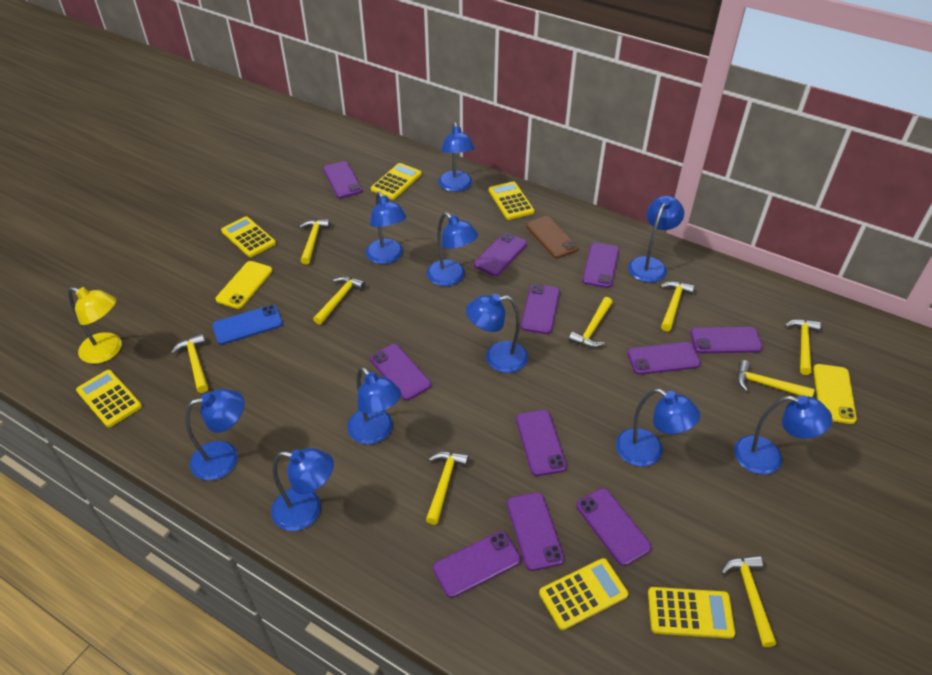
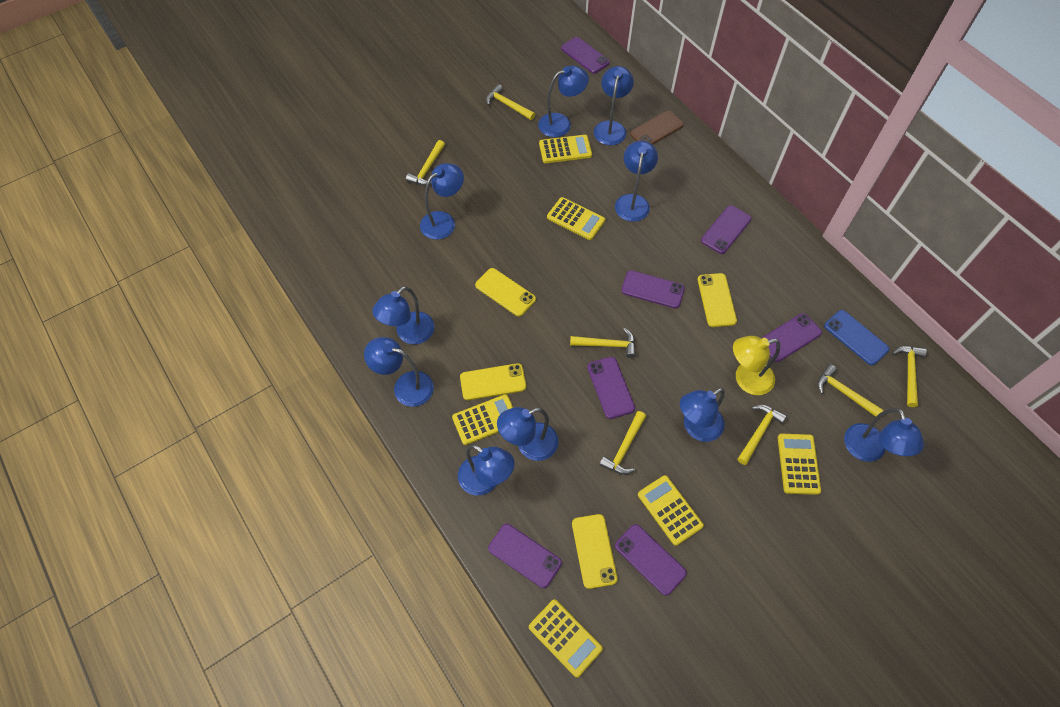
purple phone: [323,161,362,198] [370,344,431,400] [433,531,521,598] [474,233,527,276] [507,492,564,571] [516,410,567,476] [521,284,560,334] [576,488,652,566] [582,243,619,288] [627,342,701,375] [690,327,763,354] = 11 -> [488,524,562,588] [561,37,610,74] [587,357,635,419] [615,524,687,596] [621,270,685,308] [701,205,752,254] [761,313,822,362] = 7
yellow hammer: [171,334,208,393] [299,219,330,265] [313,276,365,325] [426,452,469,525] [569,297,613,348] [660,281,695,331] [721,555,776,647] [737,360,814,397] [785,319,821,375] = 9 -> [406,140,445,186] [486,84,535,120] [570,328,636,358] [599,411,646,475] [737,404,787,465] [817,364,884,417] [892,346,927,407] = 7
yellow phone: [216,261,272,309] [813,364,857,424] = 2 -> [460,363,526,400] [475,268,536,317] [572,514,618,589] [698,273,737,327] = 4

